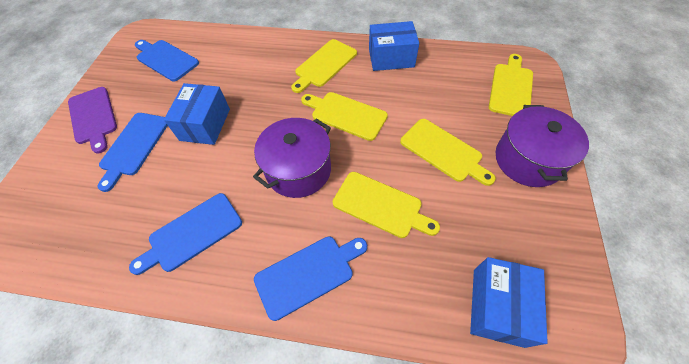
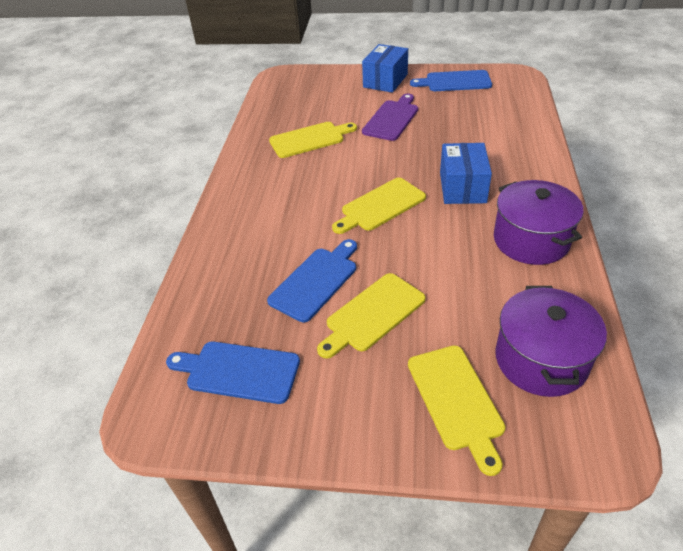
blue box: [164,83,230,145] [369,21,419,71] [470,257,548,348] = 3 -> [362,44,408,93] [440,143,492,204] = 2
blue cutting board: [98,113,168,192] [129,193,242,275] [135,40,199,81] [254,236,367,321] = 4 -> [166,341,300,404] [267,239,357,322] [410,70,492,91] = 3
yellow cutting board: [291,39,357,93] [301,92,388,141] [333,172,440,238] [400,119,496,186] [489,54,533,116] = 5 -> [269,122,357,158] [317,273,425,359] [332,178,426,234] [408,345,506,476] = 4

